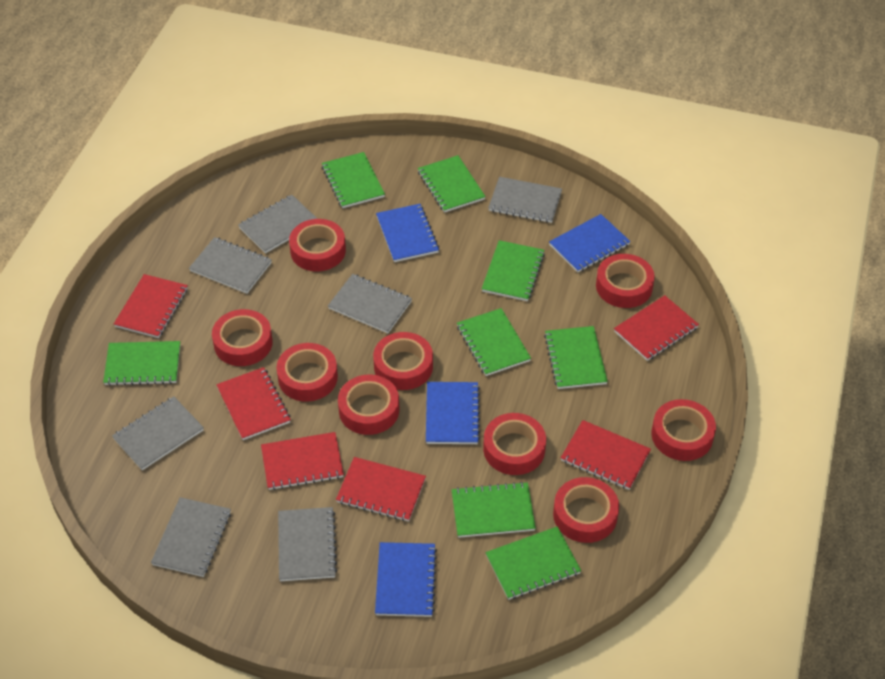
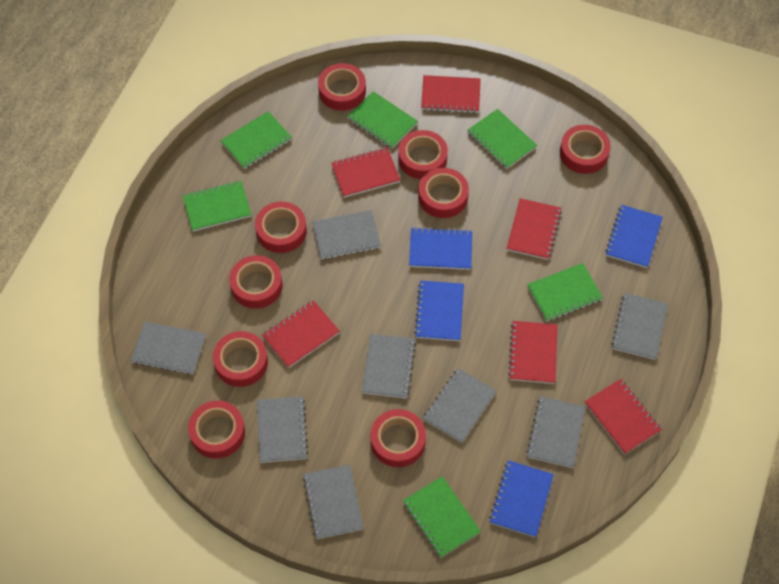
green notebook: [103,341,180,386] [322,152,385,208] [418,155,486,213] [452,482,536,538] [457,308,531,376] [482,240,545,301] [486,526,581,600] [544,326,608,389] = 8 -> [183,181,251,231] [220,111,292,169] [347,91,418,148] [403,476,481,558] [468,109,537,169] [527,263,603,321] = 6
grey notebook: [112,396,204,470] [151,497,231,577] [189,237,272,294] [238,195,318,254] [278,507,338,581] [328,274,412,333] [488,177,562,223] = 7 -> [131,321,206,375] [257,396,308,463] [303,464,364,539] [312,210,381,259] [362,334,416,399] [423,368,497,443] [526,396,585,468] [611,293,668,360] = 8

